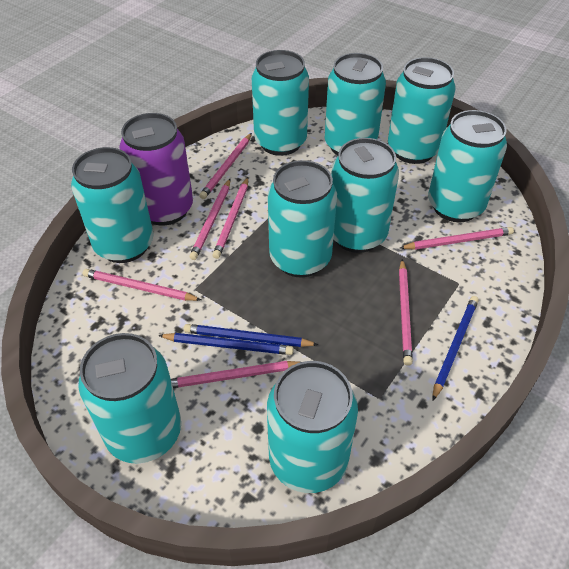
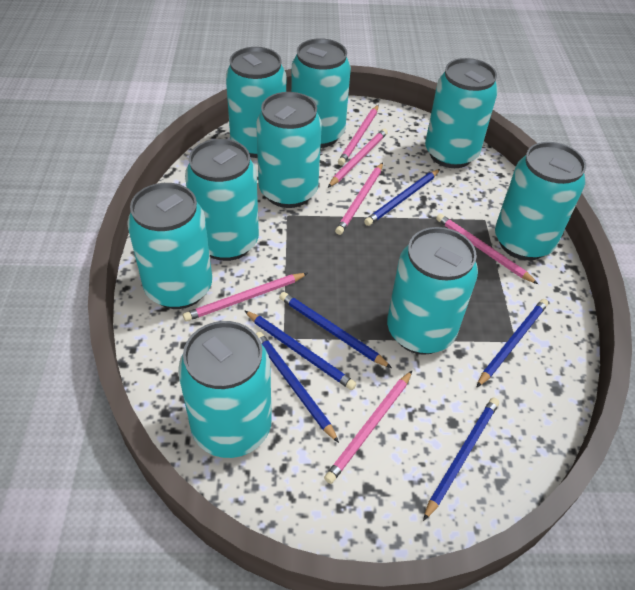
blue pencil: [158,333,294,355] [184,324,319,347] [432,296,479,401] = 3 -> [244,310,356,390] [256,332,339,443] [279,292,392,368] [364,169,440,226] [423,398,499,521] [476,299,548,388] = 6
pink pencil: [83,269,201,301] [171,361,300,388] [189,179,230,260] [199,133,252,199] [213,177,248,259] [399,259,413,366] [400,227,514,250] = 7 -> [183,273,308,321] [324,371,412,484] [328,128,388,188] [335,162,383,235] [338,105,379,166] [436,214,538,284] = 6
purple can: [119,113,193,225] = 1 -> none = 0

